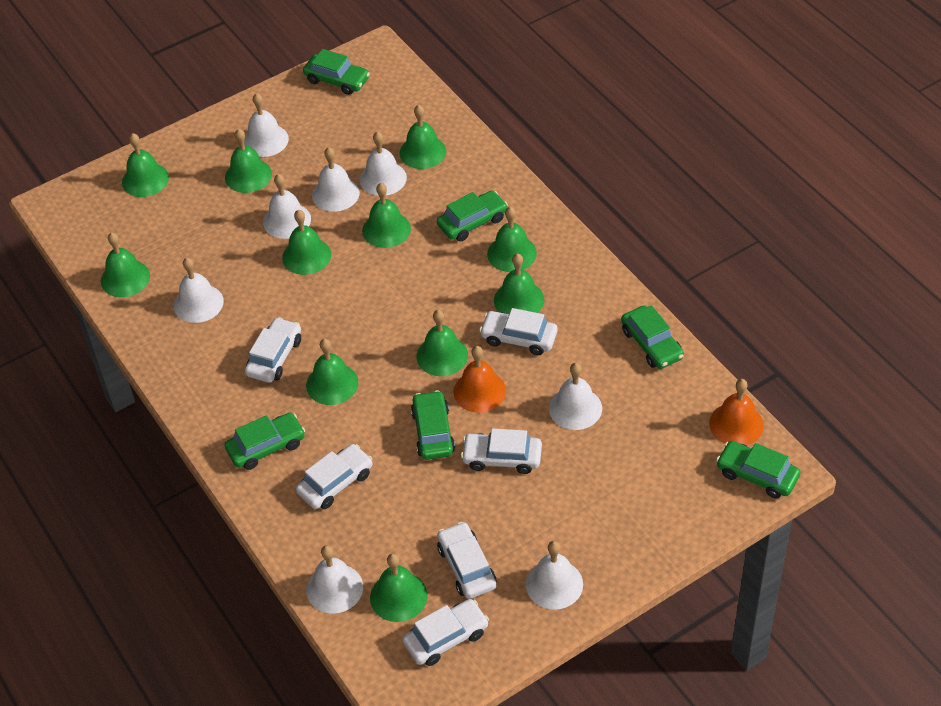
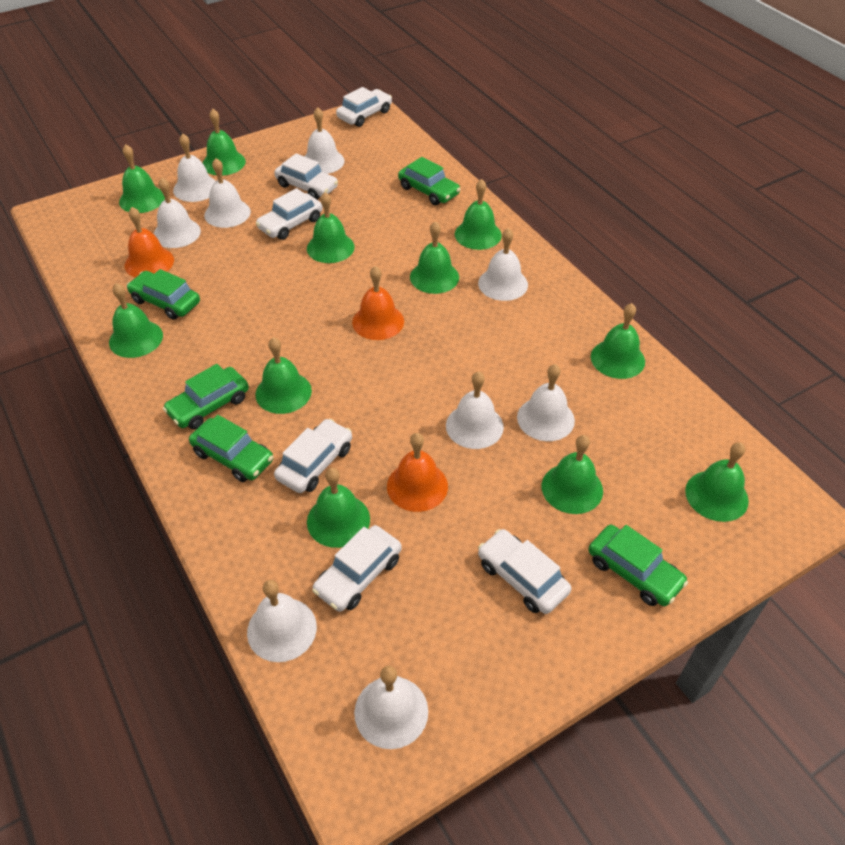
green car: [225,413,305,470] [303,49,370,95] [411,390,455,460] [437,190,508,241] [621,305,684,369] [716,441,800,499] = 6 -> [127,269,200,320] [163,364,249,429] [189,415,273,482] [398,157,461,205] [589,525,688,606] = 5
orange bell: [453,346,506,413] [709,379,764,445] = 2 -> [125,207,174,278] [352,266,404,340] [387,433,448,512] = 3
white bell: [174,257,224,323] [244,93,289,157] [263,174,311,239] [306,545,363,614] [312,147,360,212] [359,131,407,196] [526,541,583,610] [549,363,602,430] = 8 -> [154,178,201,248] [173,133,216,202] [204,158,251,228] [247,580,317,662] [304,107,345,174] [354,666,428,749] [446,371,504,449] [478,228,528,301] [517,364,575,441] = 9

